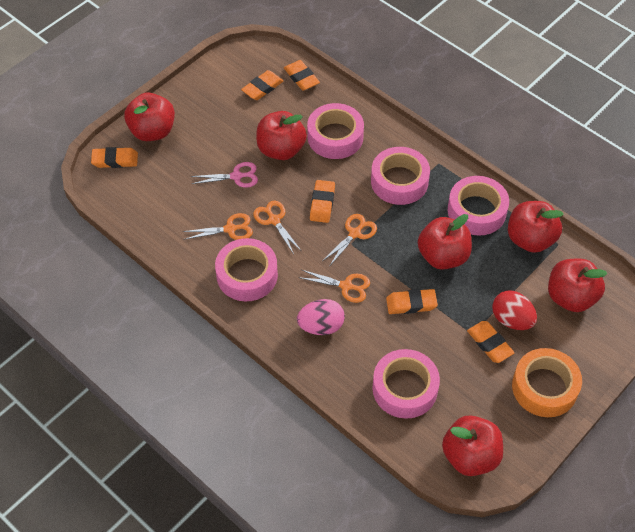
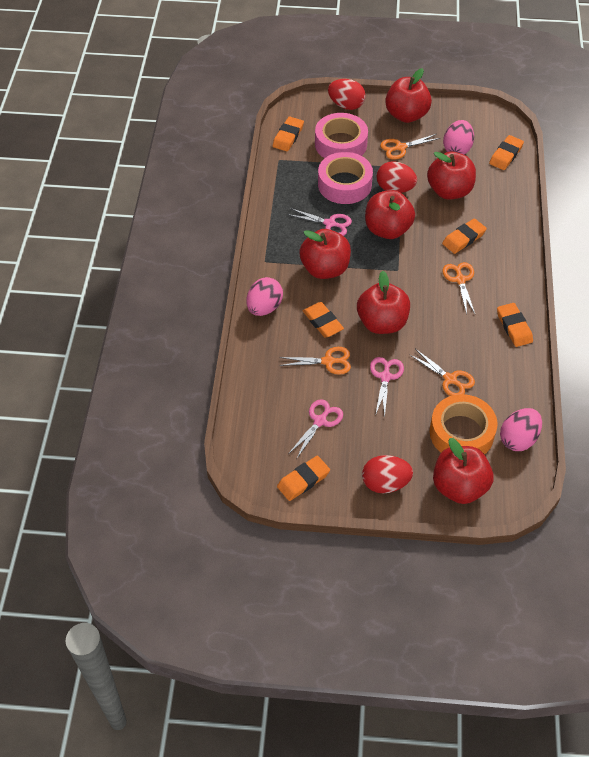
pink egg: [297,299,345,335] = 1 -> [247,277,283,316] [443,120,474,155] [500,408,542,451] = 3
pink scissors: [191,162,258,188] = 1 -> [287,208,352,236] [288,399,343,459] [370,357,404,417] = 3
pink tape: [215,238,278,301] [307,103,364,159] [371,147,430,205] [372,349,440,419] [448,176,509,236] = 5 -> [315,113,368,158] [318,152,373,204] = 2
red egg: [492,290,537,330] = 1 -> [328,79,366,110] [362,455,413,493] [376,161,417,193] = 3

